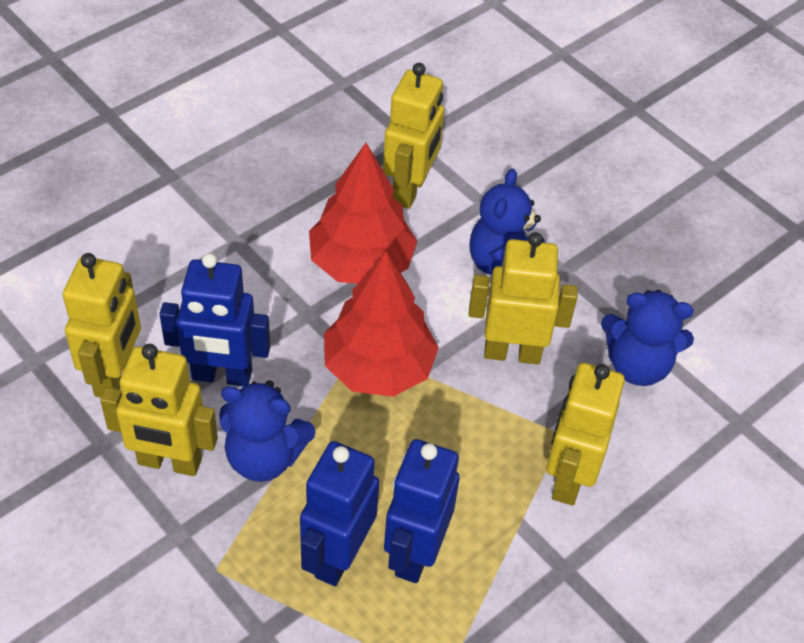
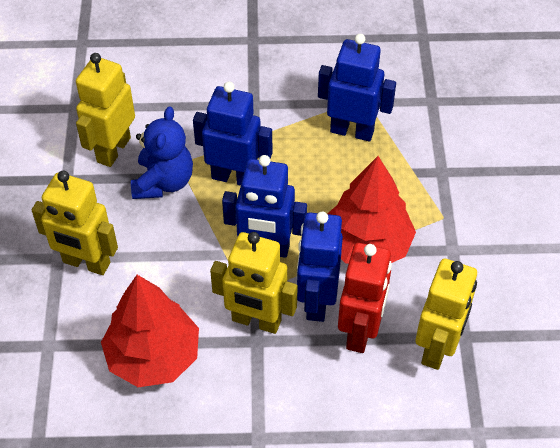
blue robot: [159,253,270,387] [300,441,379,586] [384,439,460,583] = 3 -> [193,82,272,186] [222,155,307,258] [297,212,343,322] [318,34,396,141] = 4
blue teddy bear: [220,380,316,482] [469,169,545,275] [601,290,694,386] = 3 -> [131,107,193,199] = 1
red robot: none = 0 -> [338,243,392,353] = 1
yellow robot: [63,253,141,398] [100,344,218,476] [383,63,444,209] [469,232,578,364] [546,363,625,506] = 5 -> [32,171,118,275] [76,53,135,167] [210,232,298,334] [415,259,477,370] = 4

